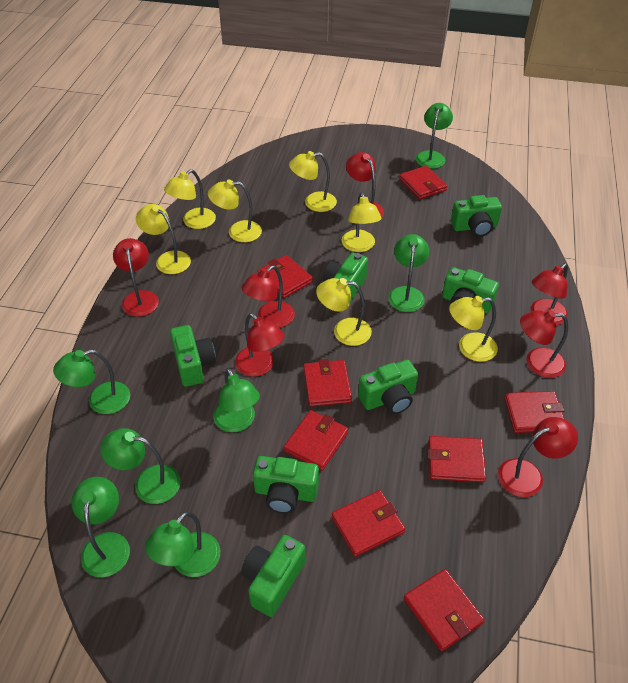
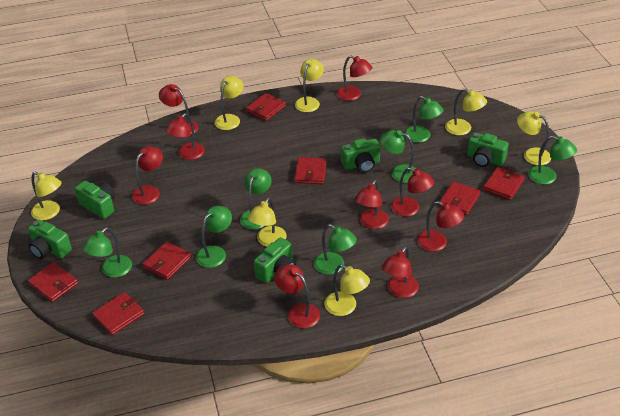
green camera: [170,325,216,387] [241,535,305,617] [253,456,319,514] [323,253,368,302] [358,360,418,414] [442,267,499,313] [451,195,502,237] = 7 -> [28,220,72,259] [75,181,115,219] [254,237,296,283] [341,139,380,173] [467,132,509,167] = 5
red lamp: [113,238,159,317] [235,313,285,377] [242,265,295,328] [346,152,384,218] [498,417,578,497] [520,310,568,378] [531,263,568,325] = 7 -> [132,146,163,205] [159,84,199,135] [165,113,205,160] [275,264,320,329] [336,56,372,101] [354,180,389,229] [382,247,419,298] [391,167,434,217] [417,201,464,252] = 9
red wallet: [258,255,313,298] [284,410,348,471] [304,359,352,407] [332,490,405,557] [399,166,447,199] [404,569,485,651] [428,436,486,482] [504,391,564,433] = 8 -> [28,262,78,302] [92,292,144,335] [143,241,191,280] [246,93,286,121] [294,157,327,184] [439,181,480,215] [483,167,525,200] = 7

